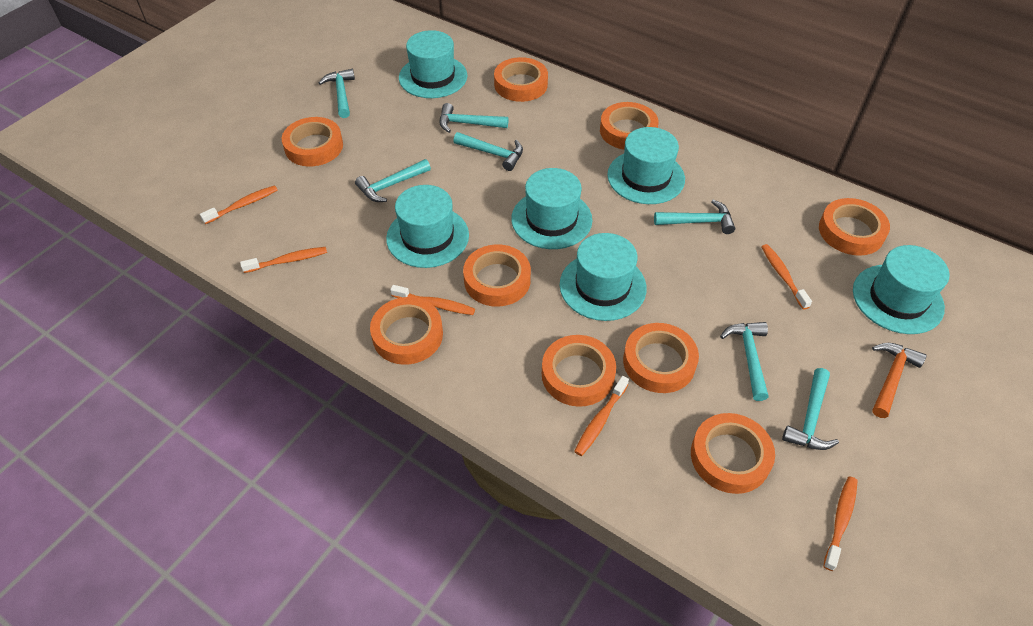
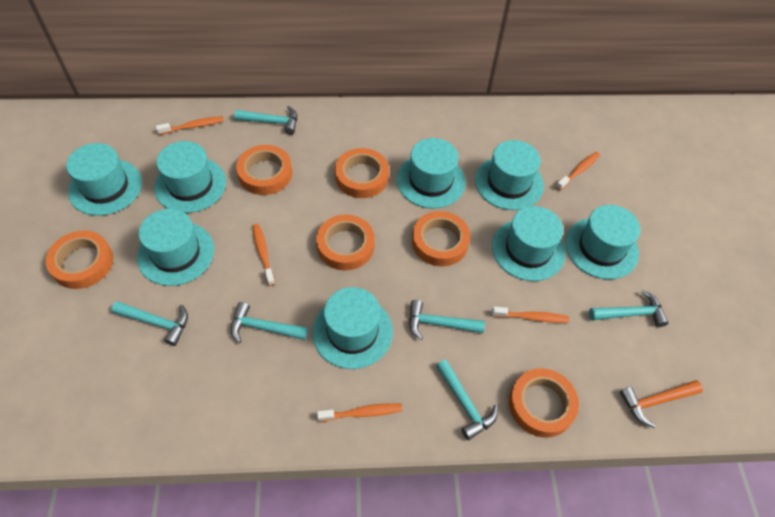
orange tape: [282,117,343,166] [370,297,443,365] [463,244,531,307] [494,57,548,102] [542,335,616,407] [600,102,658,150] [623,323,699,393] [691,413,775,494] [819,198,890,256] = 9 -> [46,231,113,289] [236,145,292,195] [316,214,375,270] [335,148,389,198] [412,211,470,267] [509,368,579,438] = 6
orange toothbrush: [200,185,278,224] [240,247,327,273] [390,285,475,315] [574,376,629,456] [761,244,812,310] [823,476,858,571] = 6 -> [156,116,224,135] [252,224,275,286] [317,403,402,422] [492,306,569,323] [556,152,600,191] = 5
turquoise hammer: [319,69,355,118] [355,159,431,202] [440,103,508,133] [453,132,523,171] [654,200,735,234] [720,322,769,401] [782,368,839,450] = 7 -> [111,301,188,346] [231,302,308,343] [234,106,297,135] [409,300,485,340] [436,360,498,440] [589,290,669,327] = 6
turquoise hat: [386,185,469,268] [399,30,467,98] [511,168,592,249] [560,233,647,321] [607,127,685,204] [853,245,949,334] = 6 -> [66,143,142,216] [137,209,214,286] [154,141,226,213] [312,287,393,369] [397,138,466,209] [475,140,544,210] [492,206,566,281] [565,205,640,279] = 8

